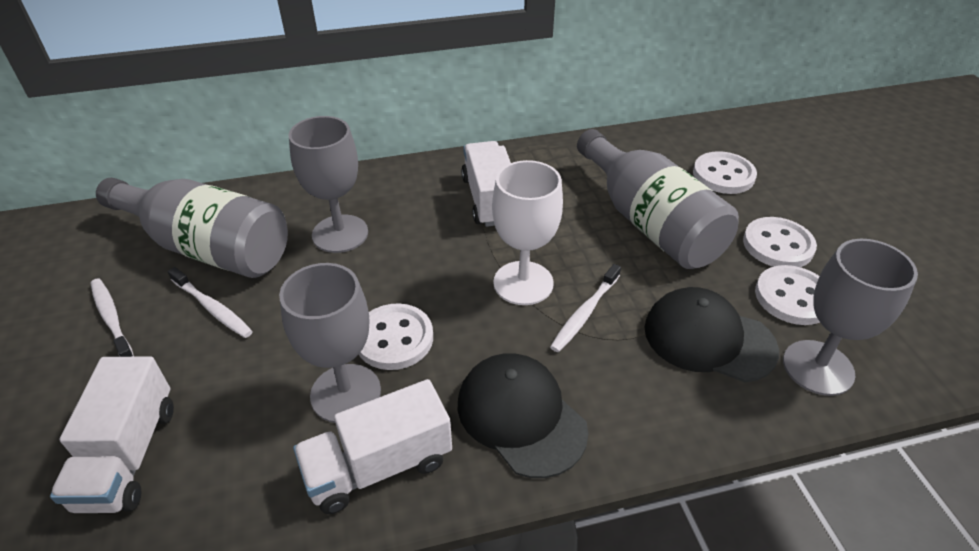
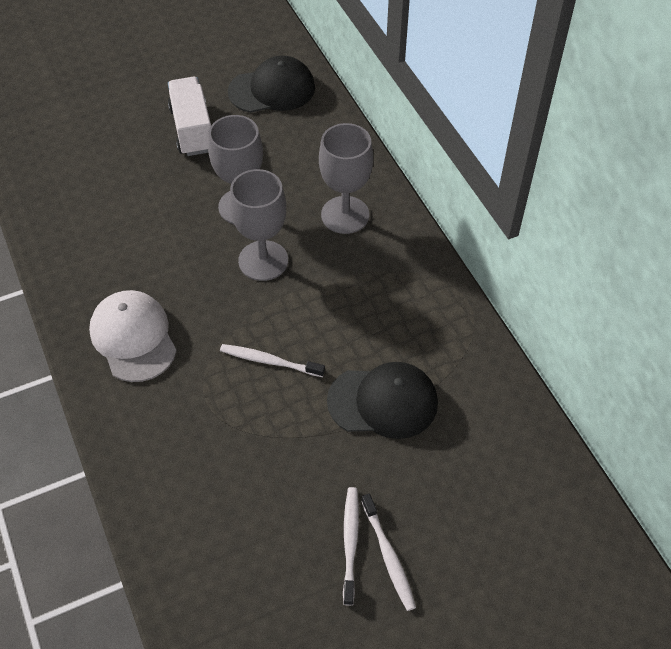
grey bottle: [96,178,288,278] [577,129,739,269] = 2 -> none = 0
white button: [359,303,433,370] [693,151,757,194] [743,217,817,267] [755,265,820,325] = 4 -> none = 0
white cap: none = 0 -> [89,290,177,382] = 1
white goblet: [492,160,563,305] = 1 -> none = 0
white truck: [50,356,174,513] [293,379,452,514] [461,141,511,227] = 3 -> [168,77,211,156] = 1

